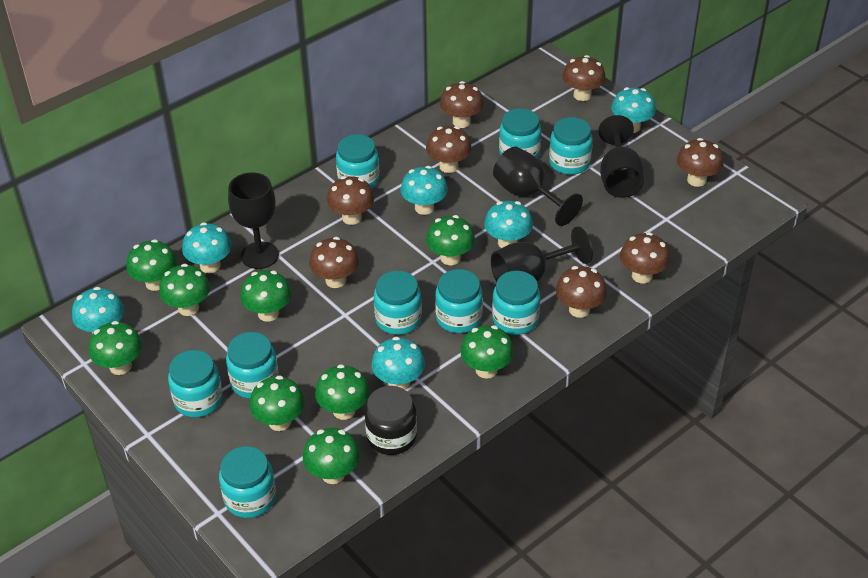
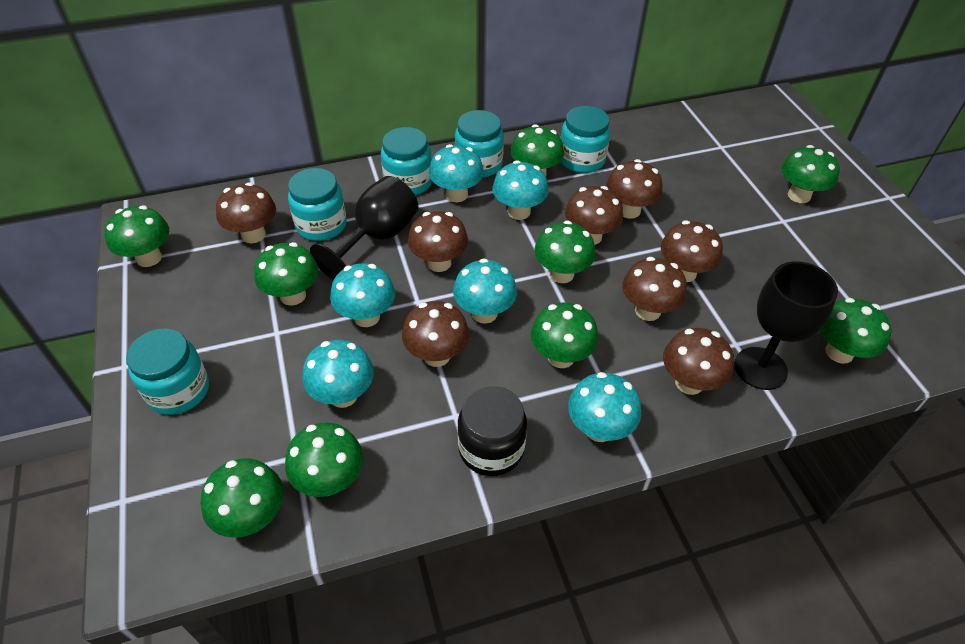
black goblet: [228,172,279,269] [491,226,593,282] [493,147,583,226] [598,115,644,198] = 4 -> [310,176,419,280] [734,261,838,390] = 2
turquoise jar: [168,350,223,418] [219,446,276,518] [226,332,279,399] [336,134,379,189] [374,271,422,335] [435,269,483,333] [492,271,540,335] [499,108,541,158] [549,117,593,175] = 9 -> [126,328,209,415] [288,168,347,241] [381,127,432,195] [455,110,504,178] [560,106,610,173] = 5

